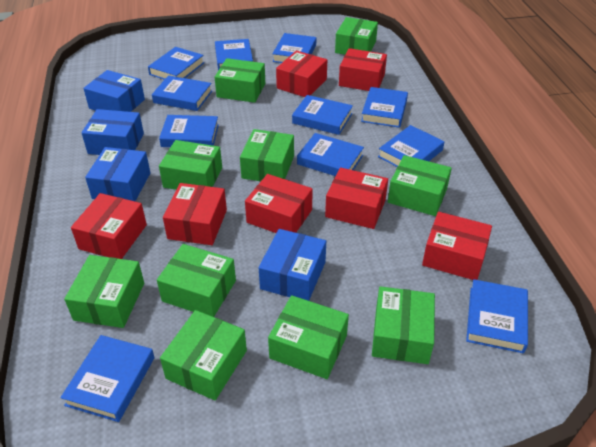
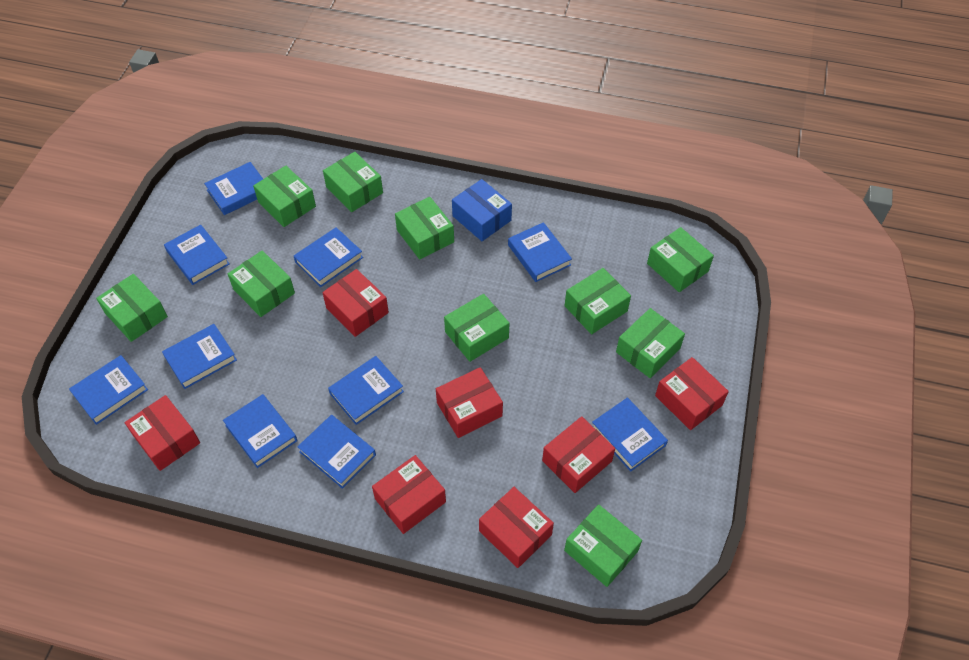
blue book: [60,335,155,422] [148,47,204,80] [152,75,212,111] [159,115,219,147] [215,39,253,70] [272,33,316,63] [292,95,353,135] [297,133,364,176] [361,87,408,128] [378,125,444,167] [466,279,528,353] = 11 -> [69,355,148,425] [162,324,237,389] [164,225,230,285] [204,162,263,215] [223,394,297,468] [294,227,363,287] [297,415,376,489] [328,356,404,425] [508,222,572,282] [592,397,668,472] = 10
blue box: [82,109,144,155] [83,70,145,112] [85,147,150,201] [259,229,326,301] = 4 -> [452,179,512,241] = 1

